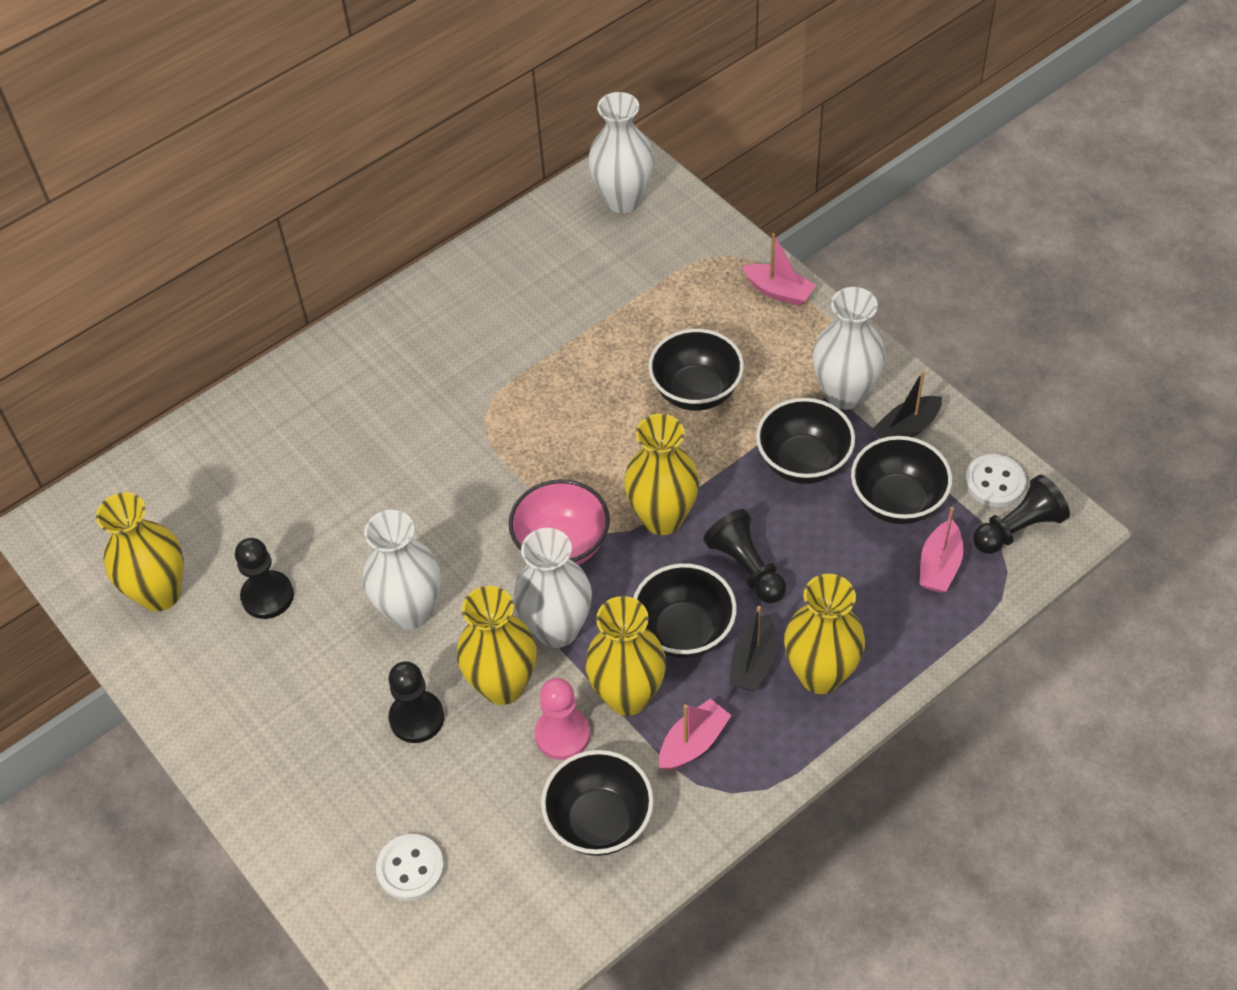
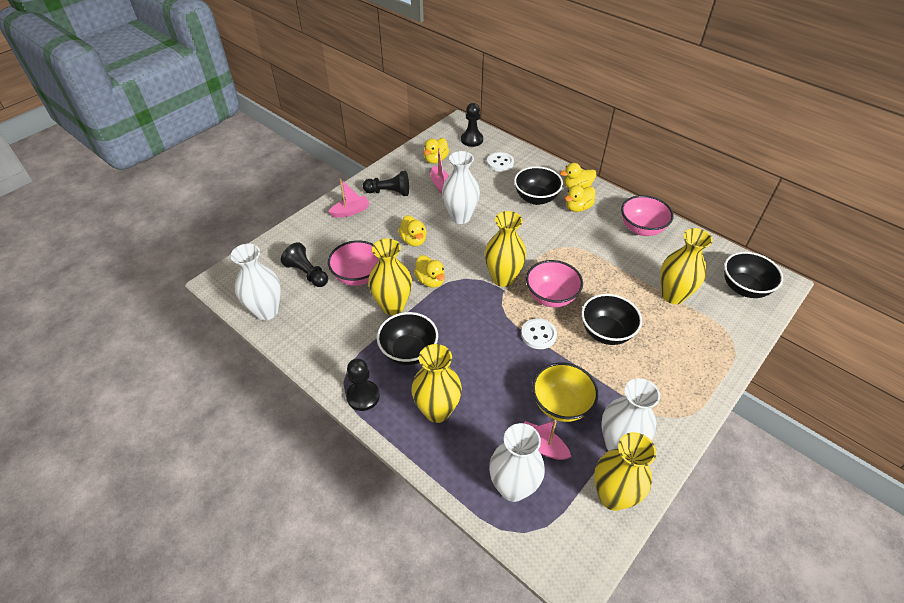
black boat: [729,606,777,692] [873,371,942,439] = 2 -> none = 0
black bowl: [541,750,654,856] [633,563,737,658] [648,329,744,411] [756,398,855,484] [851,436,952,524] = 5 -> [377,312,438,365] [514,166,563,205] [581,294,642,345] [724,252,783,298] = 4
pink bowl: [509,479,610,565] = 1 -> [328,240,379,286] [526,260,583,307] [621,195,674,236] = 3
pink pawn: [535,678,591,760] = 1 -> none = 0
yellow bowl: none = 0 -> [532,362,599,422] = 1
yellow duck: none = 0 -> [398,215,427,247] [414,255,445,288] [424,138,449,164] [560,163,596,189] [565,185,595,212] = 5

